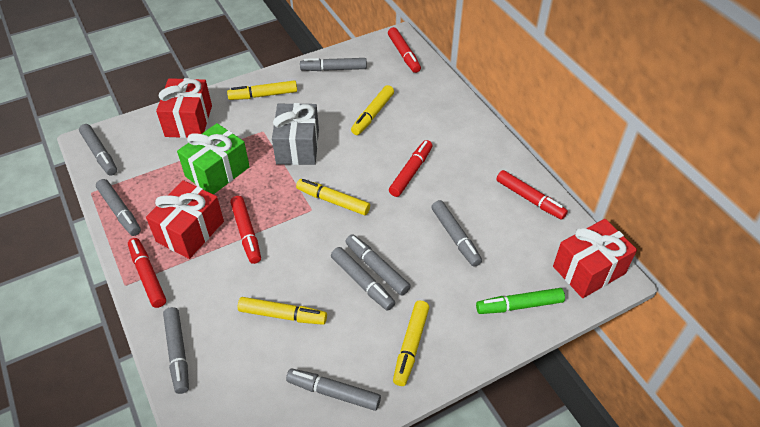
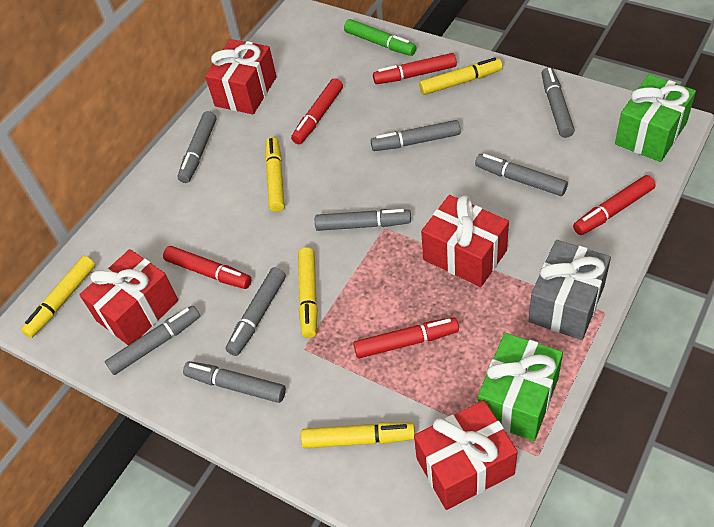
green gift: [177,123,250,195] = 1 -> [478,333,563,441] [615,74,696,162] = 2
red gift: [146,180,224,259] [156,78,212,138] [553,219,637,298] = 3 -> [79,249,178,345] [205,39,277,114] [414,400,518,510] [421,195,509,287] = 4

